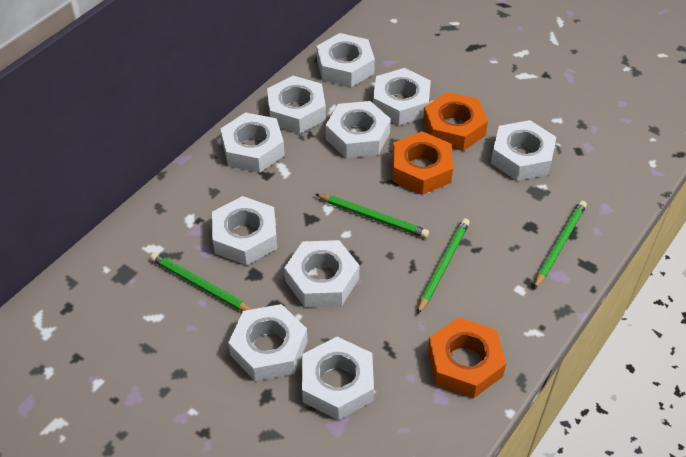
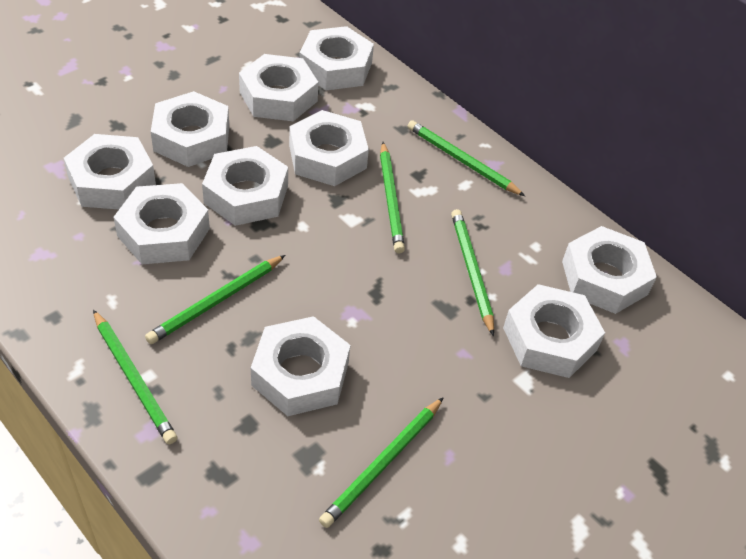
green pencil: [150,253,251,311] [315,194,429,238] [417,218,470,315] [534,201,587,289] = 4 -> [93,310,177,444] [145,255,285,344] [319,397,444,528] [380,142,405,253] [408,120,525,196] [451,209,494,336] = 6
orange nut: [392,131,453,195] [423,92,488,151] [428,317,506,398] = 3 -> none = 0

